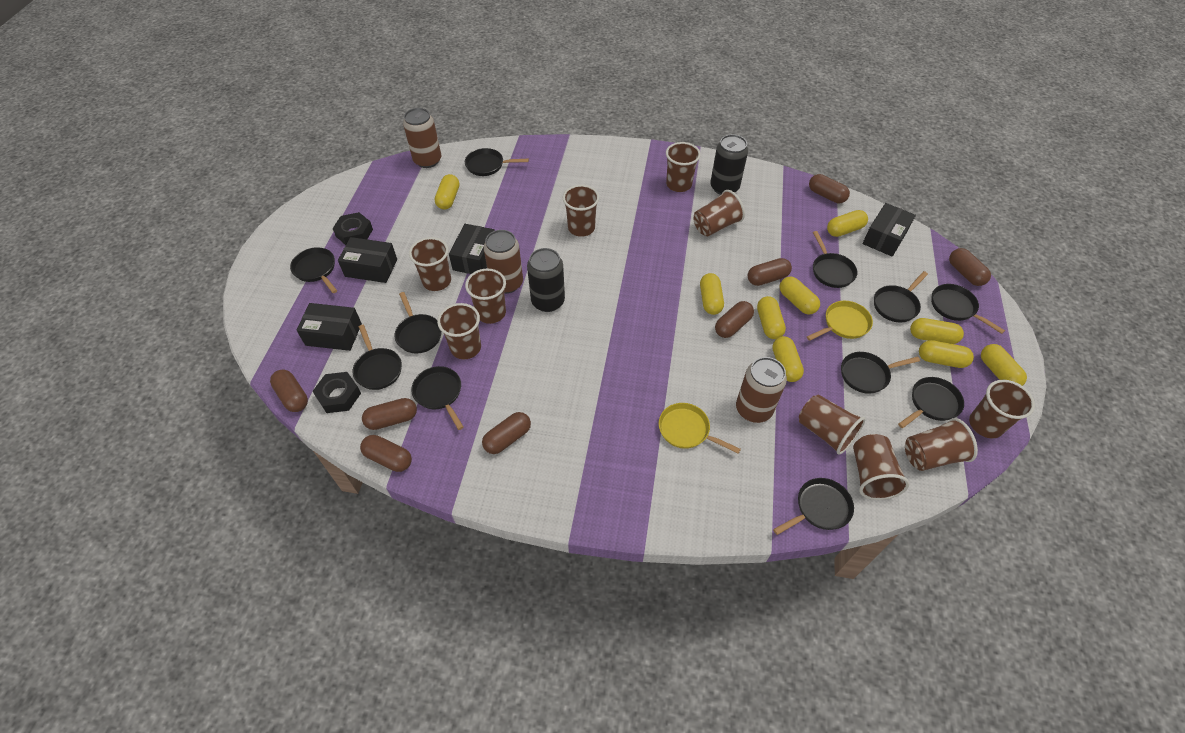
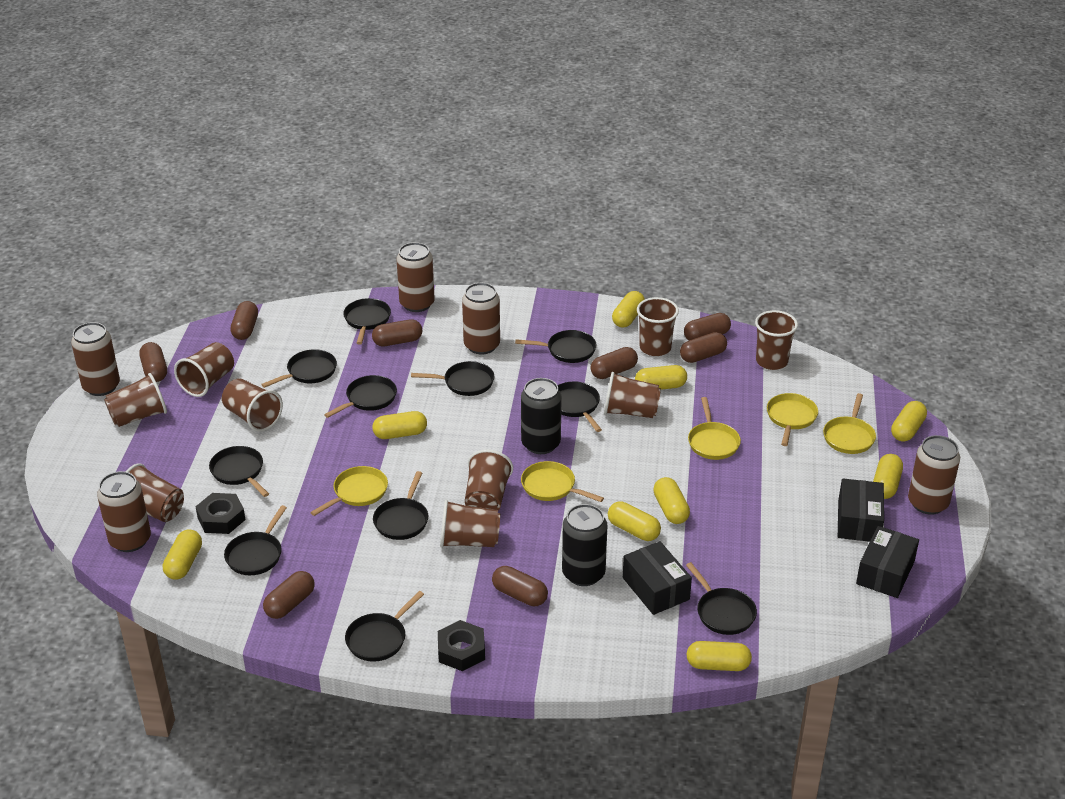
black box: [296,303,362,351] [338,237,397,283] [449,224,495,274] [862,203,916,257] = 4 -> [623,541,692,615] [838,479,884,542] [856,526,919,598] = 3
brown can: [403,108,441,168] [484,230,523,293] [736,357,787,423] = 3 -> [71,322,120,396] [97,471,151,552] [396,242,435,312] [462,283,500,355] [908,435,960,515] = 5
brown cup: [409,237,451,291] [437,303,481,359] [465,269,506,324] [563,185,599,237] [666,142,701,192] [693,190,745,236] [799,394,865,455] [853,434,909,500] [905,418,978,471] [969,380,1035,438] = 10 -> [104,373,167,427] [125,463,184,522] [174,342,234,397] [222,378,283,432] [440,500,500,548] [465,449,513,511] [604,372,661,418] [637,297,679,356] [755,310,798,370] = 9
yellow pan: [659,403,741,454] [807,301,873,341] = 2 -> [310,466,388,516] [521,461,604,502] [688,397,741,460] [767,393,818,446] [823,393,876,454] = 5

